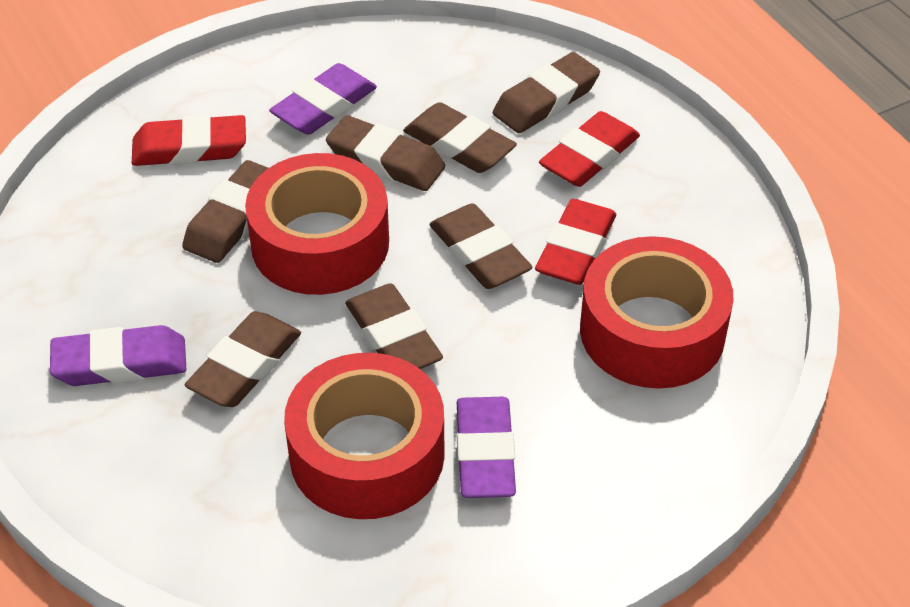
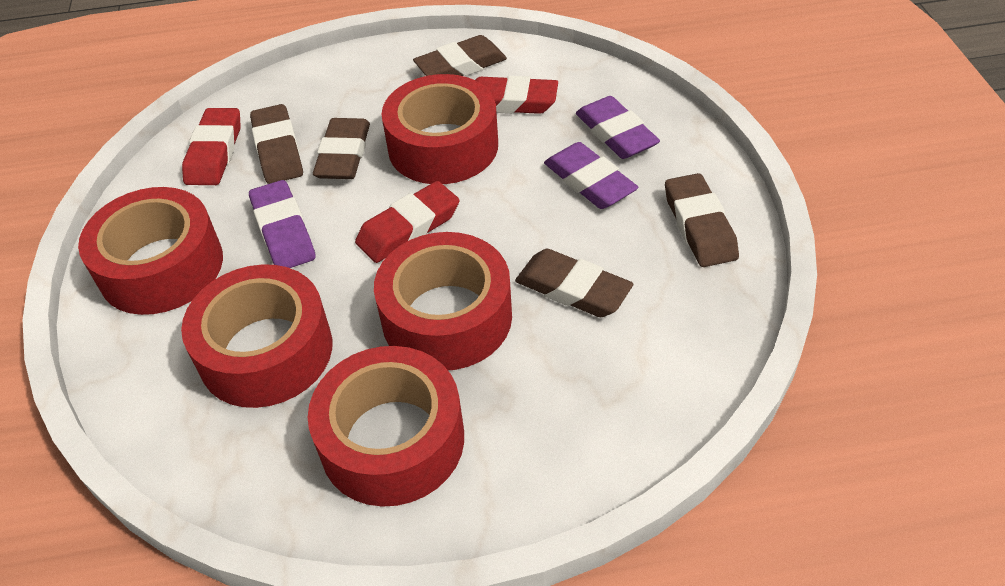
brown eraser: [182,160,268,263] [185,311,301,407] [326,115,446,191] [345,284,443,369] [403,102,517,173] [429,203,532,289] [493,52,600,133] = 7 -> [250,104,303,184] [313,118,370,179] [413,35,507,76] [515,249,633,317] [665,173,739,267] = 5
red tape: [245,153,389,295] [284,353,445,519] [580,236,734,389] = 3 -> [78,187,223,315] [181,264,332,408] [308,346,464,507] [374,232,512,370] [382,74,498,184] = 5

